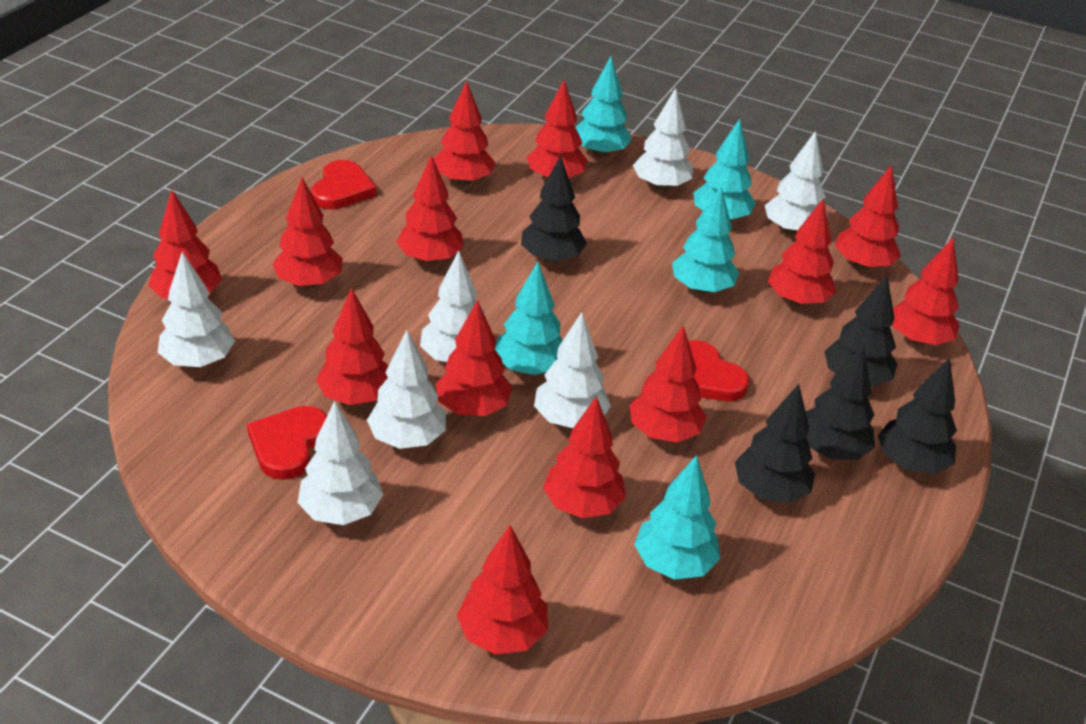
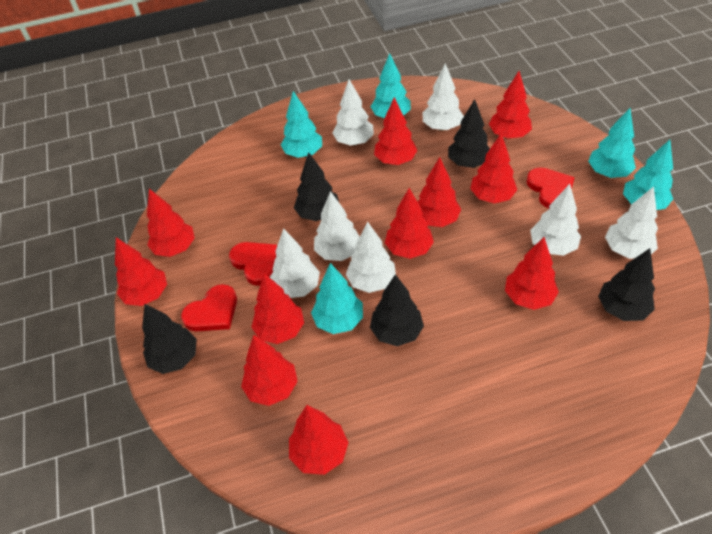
red tree: [148,190,222,299] [273,177,343,288] [316,288,389,405] [396,155,464,264] [434,81,495,185] [436,300,513,416] [457,525,548,655] [527,80,587,178] [543,396,626,518] [630,326,706,442] [768,199,836,306] [835,165,901,270] [892,238,960,345] = 13 -> [115,237,167,306] [147,189,195,257] [241,335,298,406] [251,273,304,344] [289,405,349,475] [374,97,417,165] [385,188,434,259] [417,157,461,227] [470,133,517,204] [489,71,532,139] [505,237,559,310] = 11

